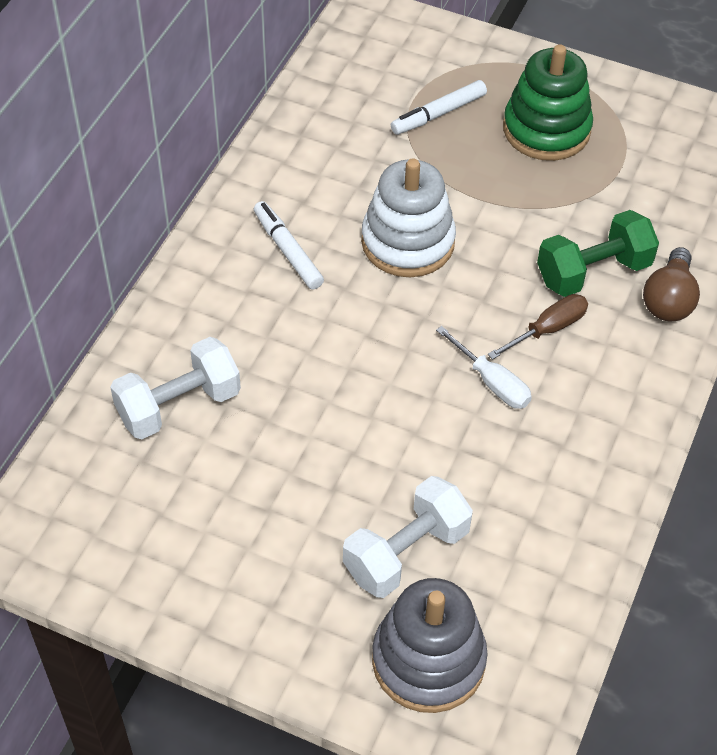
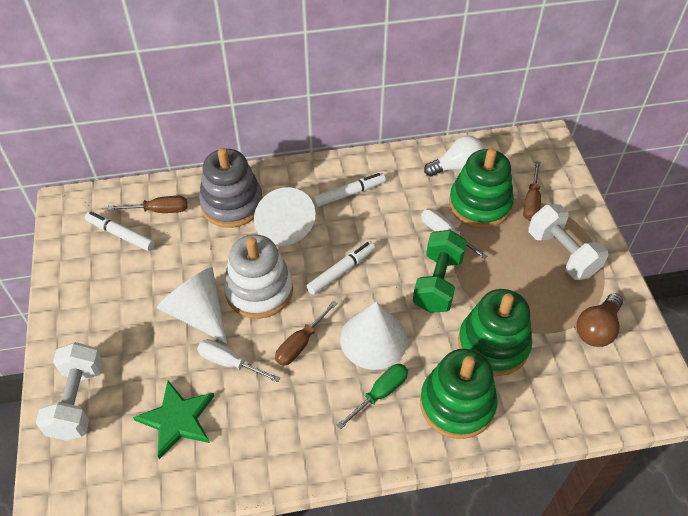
brown screwdriver: [488,294,588,360] = 1 -> [108,196,187,213] [275,301,338,366] [523,161,541,221] = 3
green screwdriver: none = 0 -> [336,364,408,430] = 1
green stacking toy: [503,44,593,161] = 1 -> [420,349,497,439] [449,148,514,228] [458,289,532,376] = 3
green star: none = 0 -> [133,381,214,459] = 1
white cone: none = 0 -> [157,267,227,343] [254,187,315,246] [340,301,408,370] = 3
white light bulb: none = 0 -> [424,136,485,177] = 1
white marker: [254,201,324,289] [391,80,487,135] = 2 -> [85,211,155,251] [307,241,375,295] [312,173,386,207] = 3
white screwdriver: [436,326,532,409] = 1 -> [197,339,280,382] [421,209,487,259] = 2

